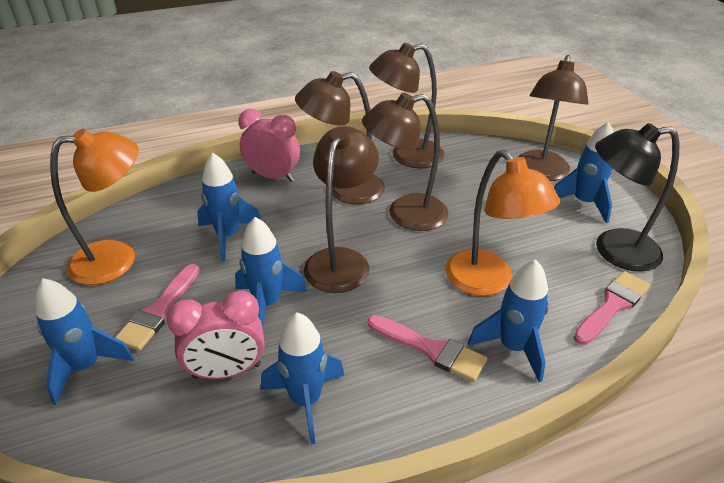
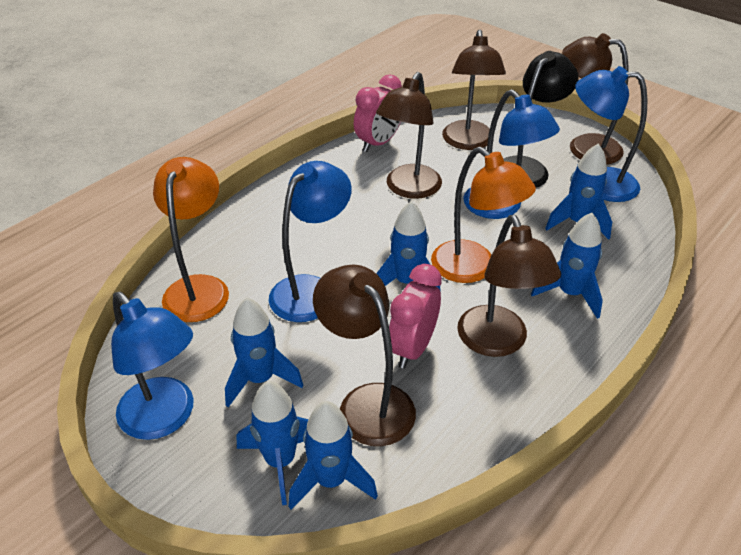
blue lamp: none = 0 -> [111,292,194,440] [269,161,352,322] [463,90,560,219] [576,66,648,202] = 4
pink brush: [115,264,200,351] [367,315,487,382] [573,271,650,345] = 3 -> none = 0

